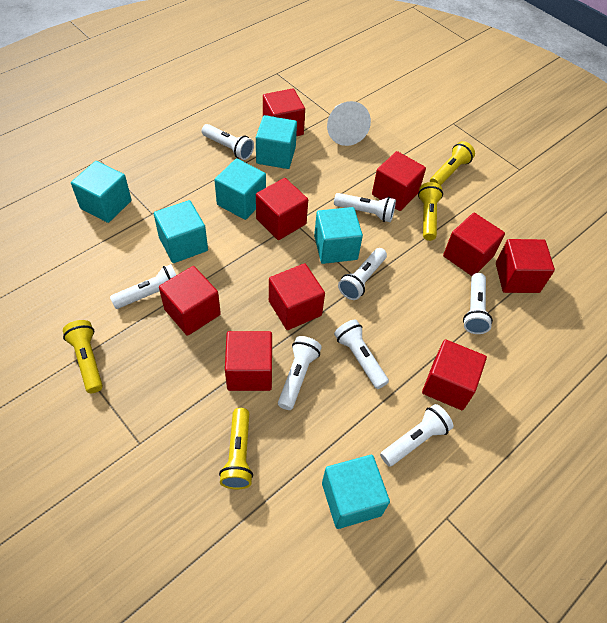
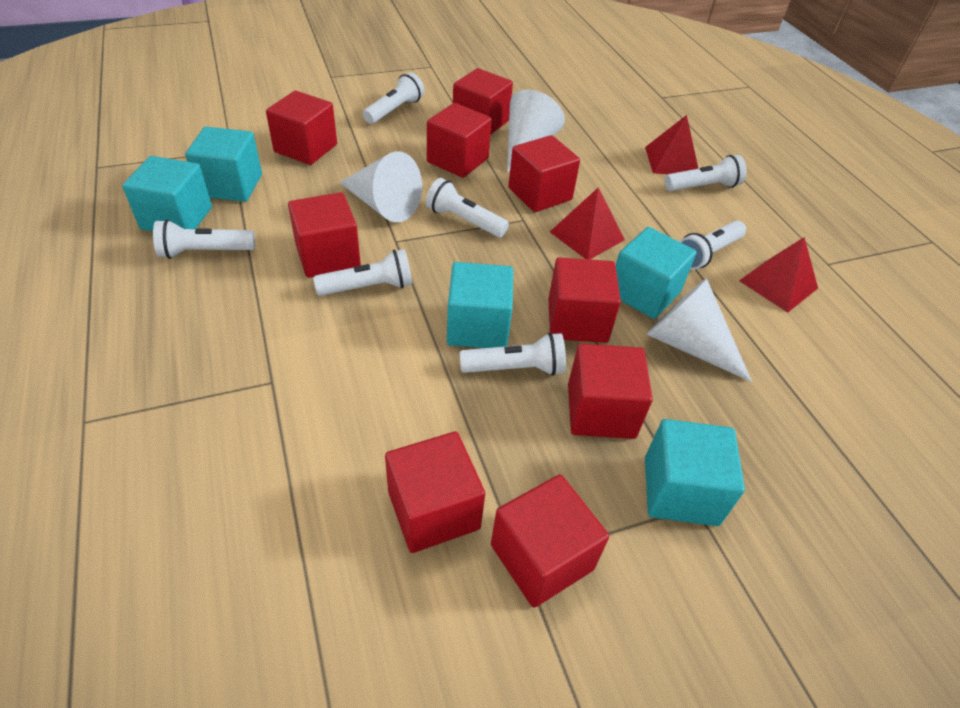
red pyramid: none = 0 -> [550,187,625,259] [645,115,698,174] [739,237,818,313] = 3
turquoise cube: [71,161,132,223] [154,200,208,263] [214,159,266,220] [256,115,297,169] [314,207,363,264] [322,455,390,529] = 6 -> [122,156,212,231] [185,127,262,202] [447,262,513,348] [616,227,697,319] [645,419,745,526] = 5
white cone: [327,101,371,146] = 1 -> [339,151,422,223] [507,89,565,172] [646,278,752,382] = 3
white flashlight: [110,264,176,309] [202,124,254,160] [278,336,322,410] [334,193,396,222] [334,320,389,389] [338,248,387,300] [380,404,453,467] [463,273,493,334] = 8 -> [153,219,255,259] [313,249,412,296] [363,72,424,124] [426,178,509,237] [460,332,566,376] [664,155,747,191] [679,220,746,270] = 7
yellow flashlight: [63,320,103,393] [219,408,253,489] [418,182,443,241] [430,141,475,185] = 4 -> none = 0

